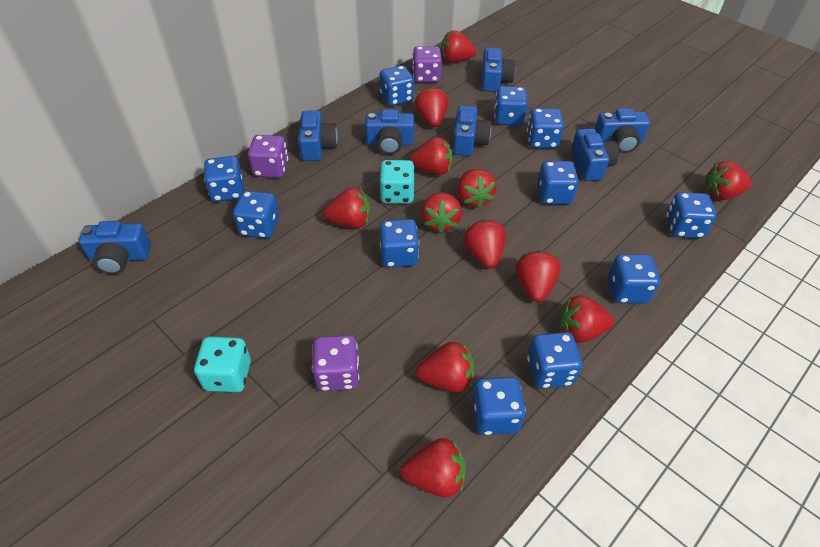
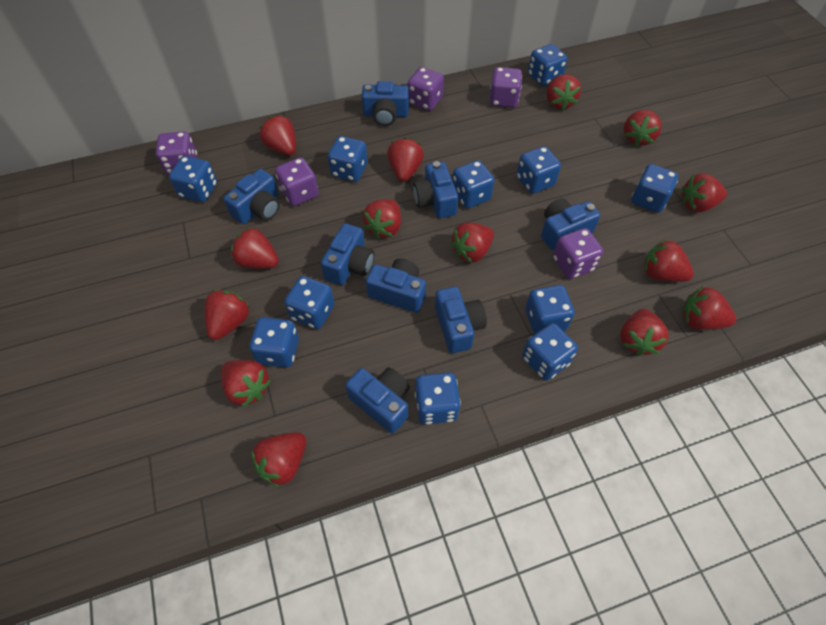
blue camera: [79,221,151,274] [298,110,338,161] [365,109,414,155] [453,105,491,156] [482,47,515,92] [571,128,619,181] [595,108,650,153] = 7 -> [224,169,280,224] [321,223,374,285] [345,368,410,433] [362,81,409,126] [366,258,426,313] [413,161,458,218] [435,286,487,353] [541,198,600,250] = 8
purple dice: [248,135,288,178] [312,335,359,391] [413,46,442,83] = 3 -> [156,131,197,175] [275,157,319,206] [408,67,444,111] [489,67,522,108] [553,228,603,279] = 5
red strawberry: [323,188,370,228] [400,438,466,498] [409,137,453,175] [414,86,449,127] [416,341,474,392] [421,192,462,234] [441,30,476,63] [457,169,496,209] [464,219,506,269] [516,250,561,302] [559,295,614,343] [705,161,752,200] = 12 -> [205,290,250,340] [221,360,271,407] [231,227,279,269] [251,432,306,488] [259,115,296,155] [363,199,401,239] [387,137,424,182] [450,222,494,263] [547,74,581,110] [620,309,669,356] [623,110,662,146] [644,239,694,282] [682,173,727,212] [682,286,736,330] = 14
turquoise dice: [194,336,251,392] [379,160,415,204] = 2 -> none = 0

